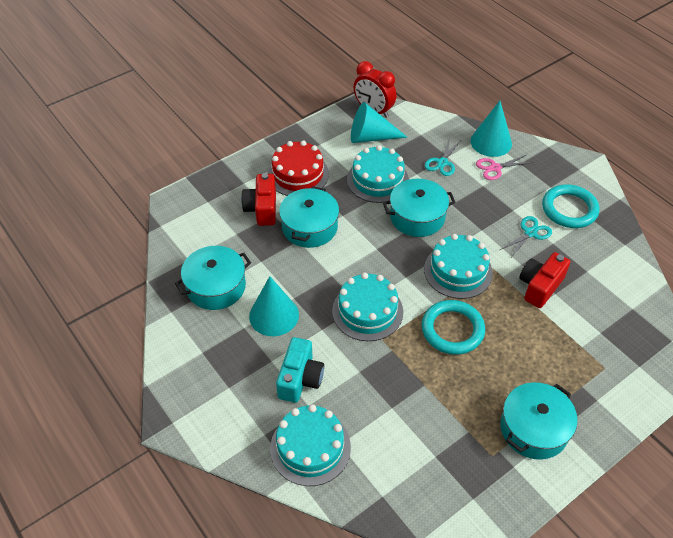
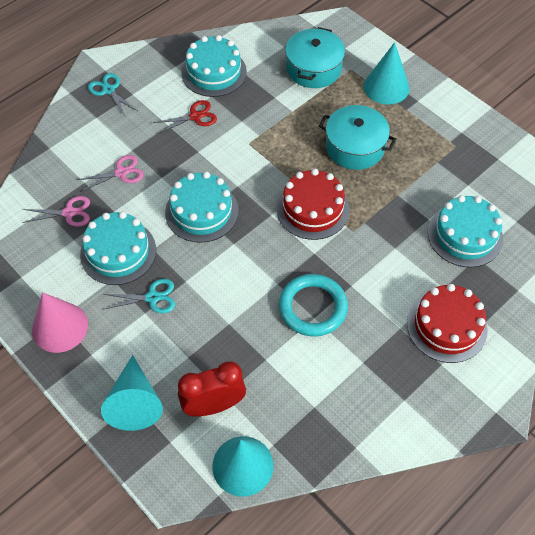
pink cone: none = 0 -> [32,292,88,353] = 1
pink scissors: [476,155,533,180] = 1 -> [22,196,90,227] [77,155,144,192] = 2
red cake: [267,140,329,196] = 1 -> [276,169,349,240] [407,284,488,363] = 2
red camera: [241,173,276,226] [519,252,570,308] = 2 -> none = 0
red scissors: none = 0 -> [153,100,217,134] = 1
turquoise camera: [276,337,324,403] = 1 -> none = 0
turquoise pot: [175,246,251,310] [279,186,339,248] [383,178,456,237] [500,382,578,460] = 4 -> [285,27,345,88] [319,105,396,170] = 2
turquoise ring: [422,300,485,355] [542,184,599,228] = 2 -> [279,274,348,337] = 1

